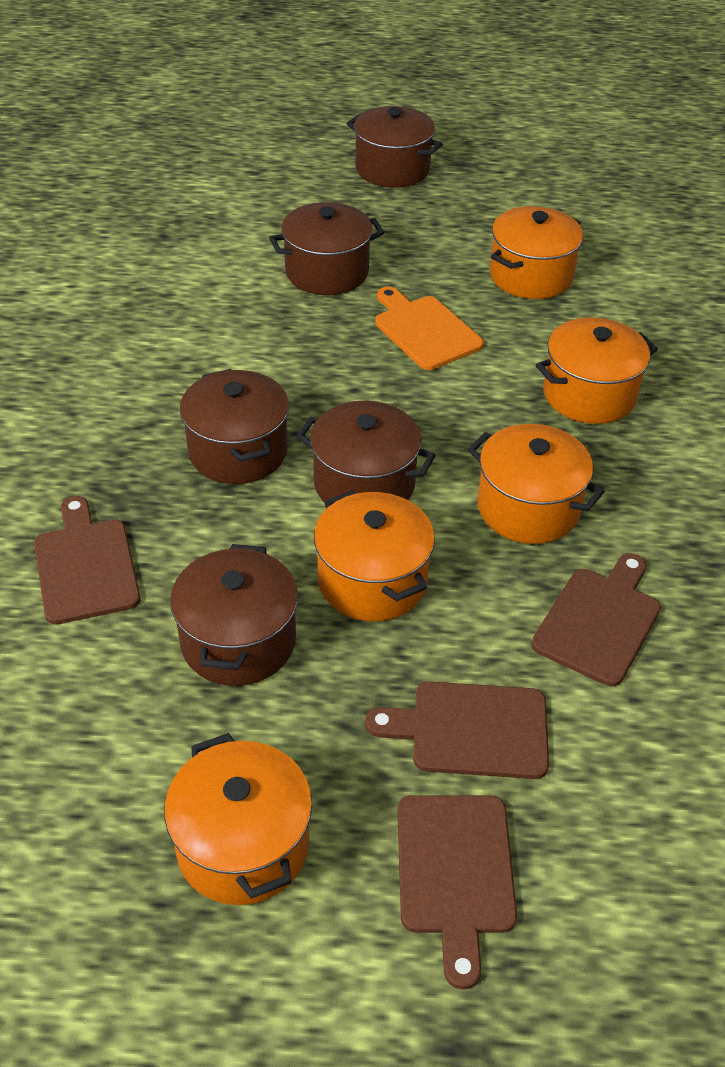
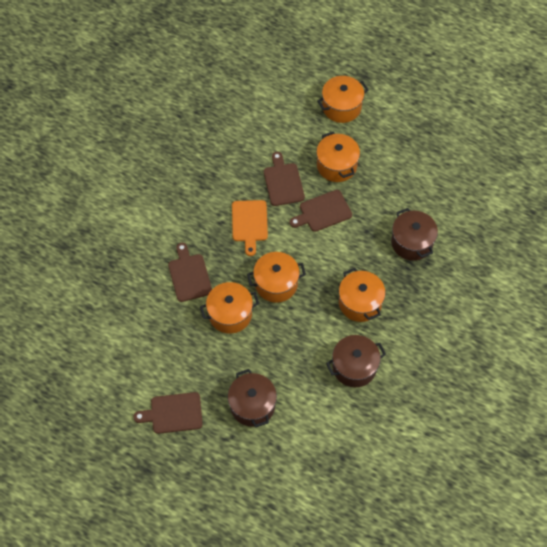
brown pot: [170,544,298,686] [180,369,289,484] [269,202,384,295] [297,401,436,502] [346,106,443,187] = 5 -> [228,369,277,427] [326,335,386,387] [391,208,438,261] = 3

